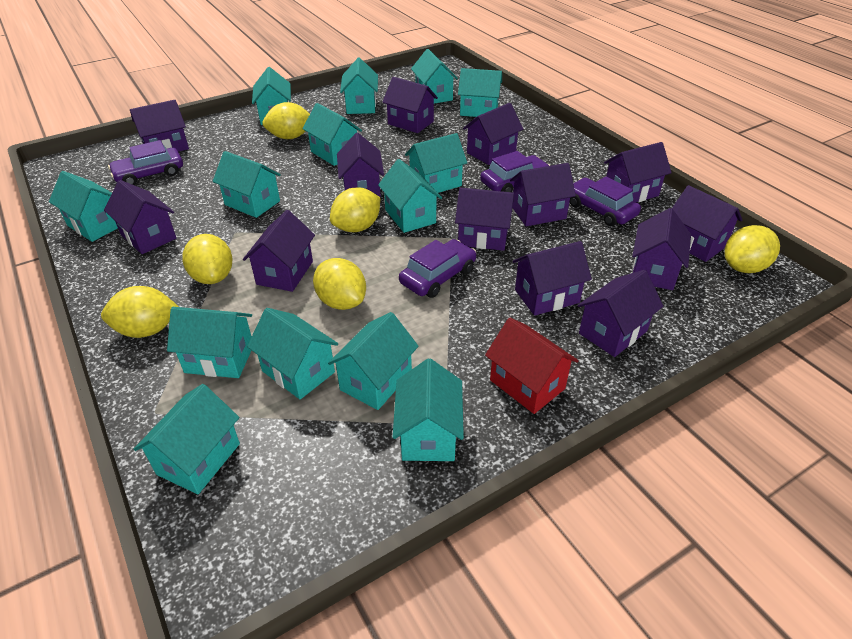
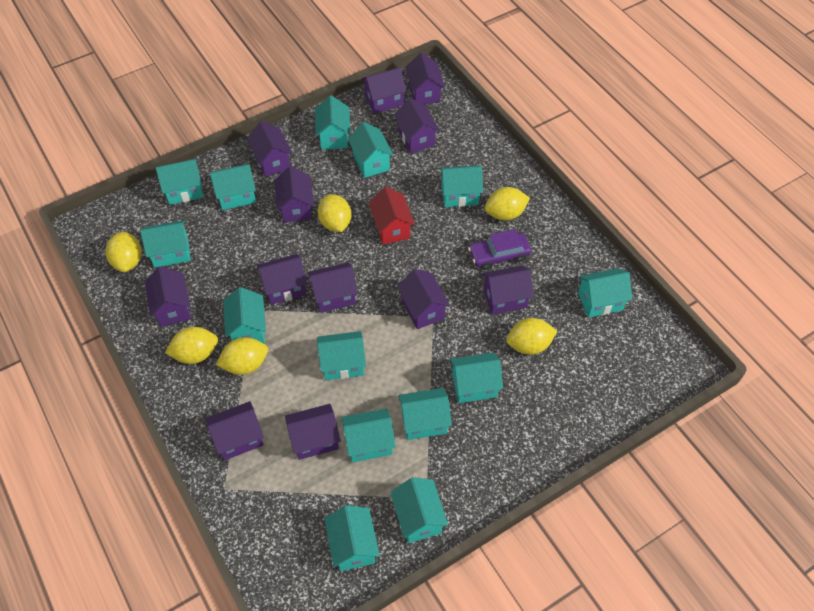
purple car: [108,140,183,185] [399,239,476,298] [480,151,550,192] [570,176,641,226] = 4 -> [468,229,531,270] = 1
purple house: [104,180,176,254] [130,100,189,152] [243,210,315,292] [337,133,384,199] [382,77,438,133] [455,188,514,251] [463,103,523,165] [510,163,576,226] [513,241,592,316] [577,270,663,357] [604,142,672,202] [632,208,691,290] [672,185,742,262] = 13 -> [144,266,191,327] [206,401,264,460] [247,121,293,177] [257,254,308,305] [274,166,314,223] [285,404,341,460] [307,263,358,313] [361,67,407,114] [394,98,440,153] [397,269,450,329] [405,53,445,105] [482,266,534,315] = 12

